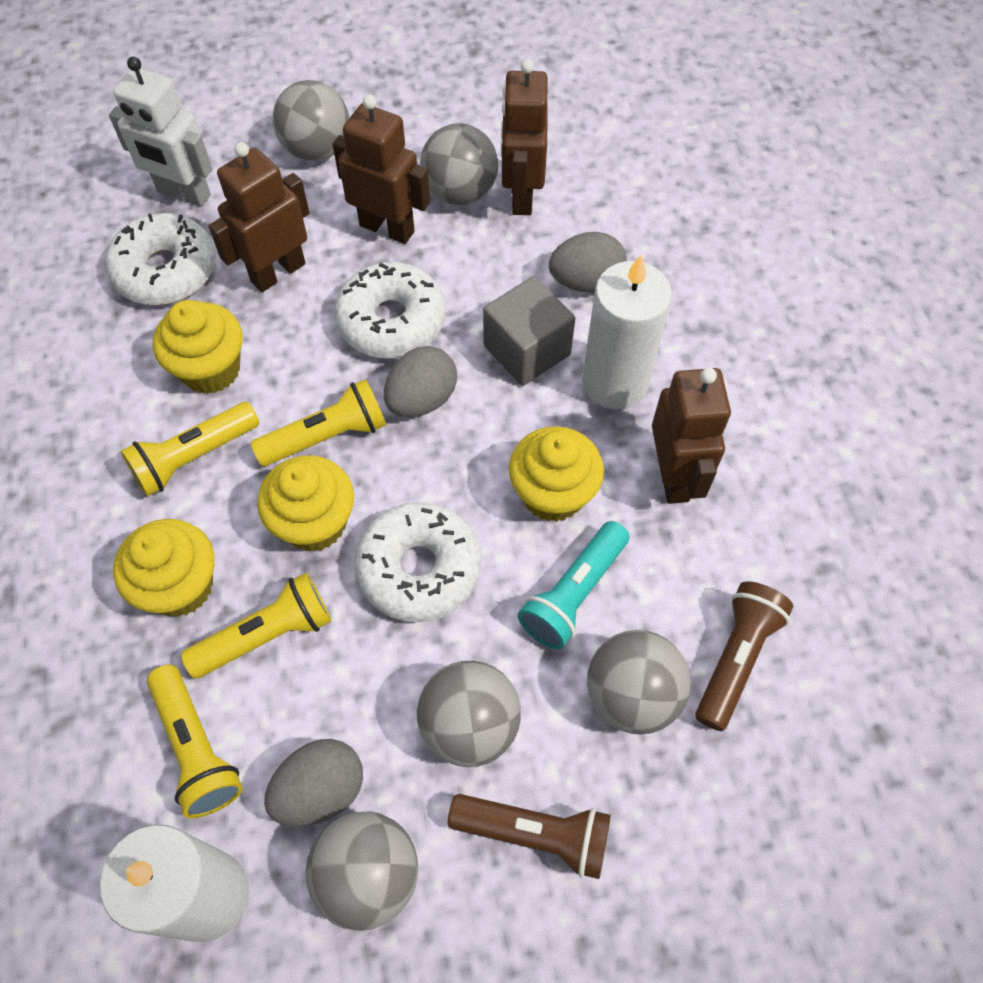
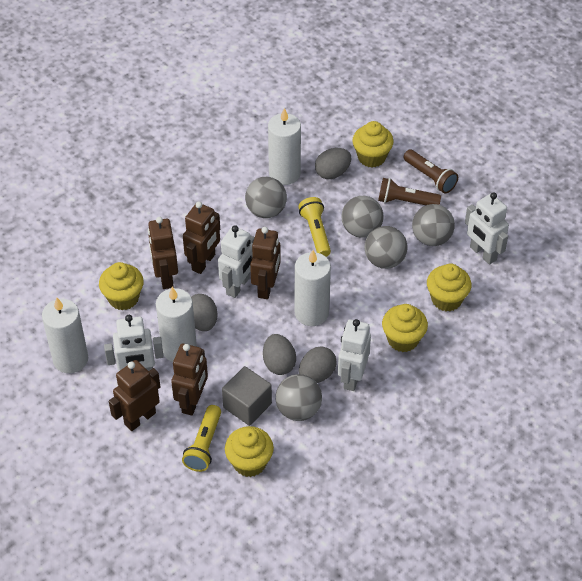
brown robot: [208,142,310,292] [332,95,430,244] [501,59,548,215] [652,368,731,504] = 4 -> [109,360,160,431] [148,217,178,289] [171,343,208,416] [183,202,220,274] [250,227,281,299] = 5
grey egg: [264,739,363,827] [384,346,457,417] [549,232,627,293] = 3 -> [191,294,218,331] [263,334,296,375] [299,347,337,383] [315,148,351,179] = 4
turquoise flashlight: [518,521,629,650] = 1 -> none = 0
white candle: [100,824,249,942] [582,254,672,409] = 2 -> [42,297,88,373] [156,287,197,362] [268,108,301,185] [295,250,331,326] = 4
white donut: [105,213,216,305] [334,262,445,358] [355,502,481,622] = 3 -> none = 0
white robot: [109,57,212,207] = 1 -> [104,315,164,371] [218,225,255,298] [338,319,371,391] [465,192,509,265] = 4
yellow cupcake: [113,519,215,617] [153,300,242,394] [257,455,354,552] [509,426,604,522] = 4 -> [99,262,144,310] [225,426,274,477] [352,121,394,167] [382,304,428,352] [427,264,471,311] = 5
yellow flashlight: [121,402,259,497] [147,665,243,818] [181,573,332,679] [251,379,386,466] = 4 -> [182,405,221,472] [298,197,331,257] = 2

